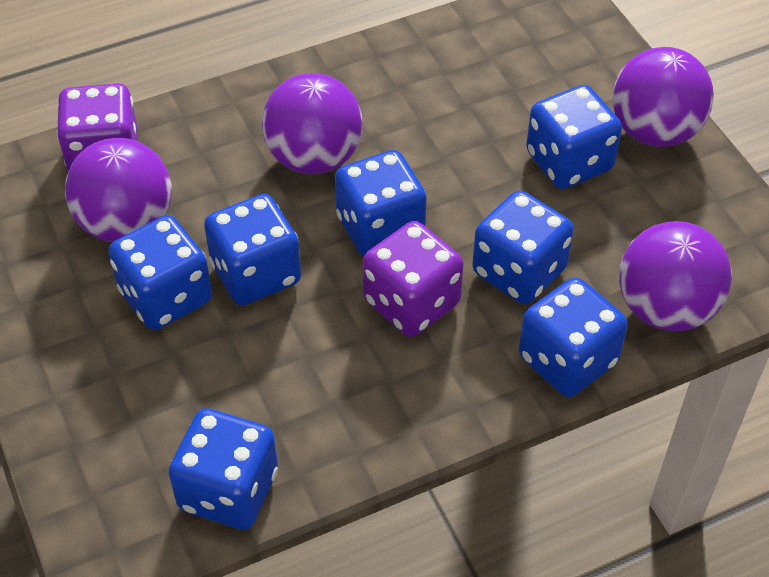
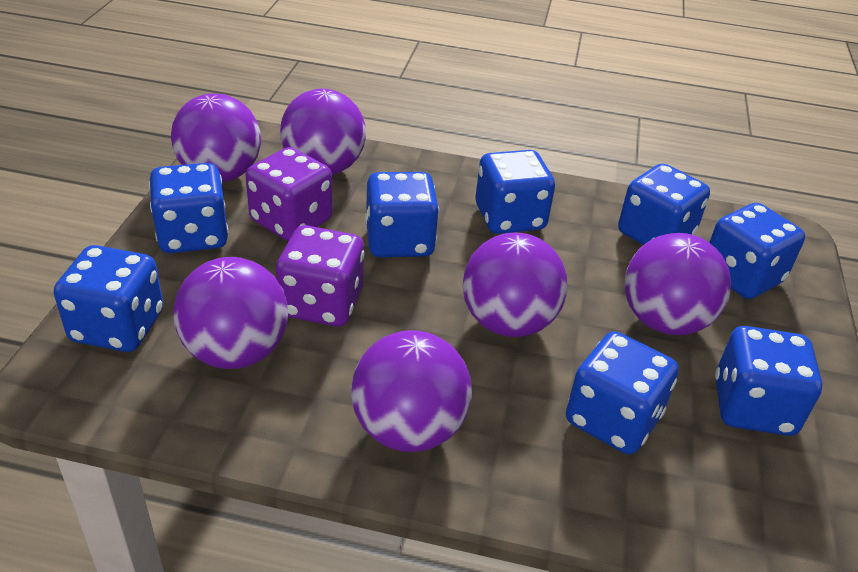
blue dice: [108,215,212,330] [168,408,278,530] [204,194,301,305] [335,150,427,257] [472,191,574,304] [519,277,628,397] [526,85,622,189] = 7 -> [54,245,163,352] [149,163,228,253] [365,172,439,257] [476,150,555,234] [566,331,679,454] [618,164,710,245] [709,203,805,299] [715,326,822,436] = 8
purple ball: [65,138,172,242] [262,73,363,174] [612,47,714,147] [619,221,732,331] = 4 -> [171,94,261,182] [173,257,288,369] [280,89,366,175] [351,330,472,452] [462,233,567,337] [625,233,731,335] = 6

